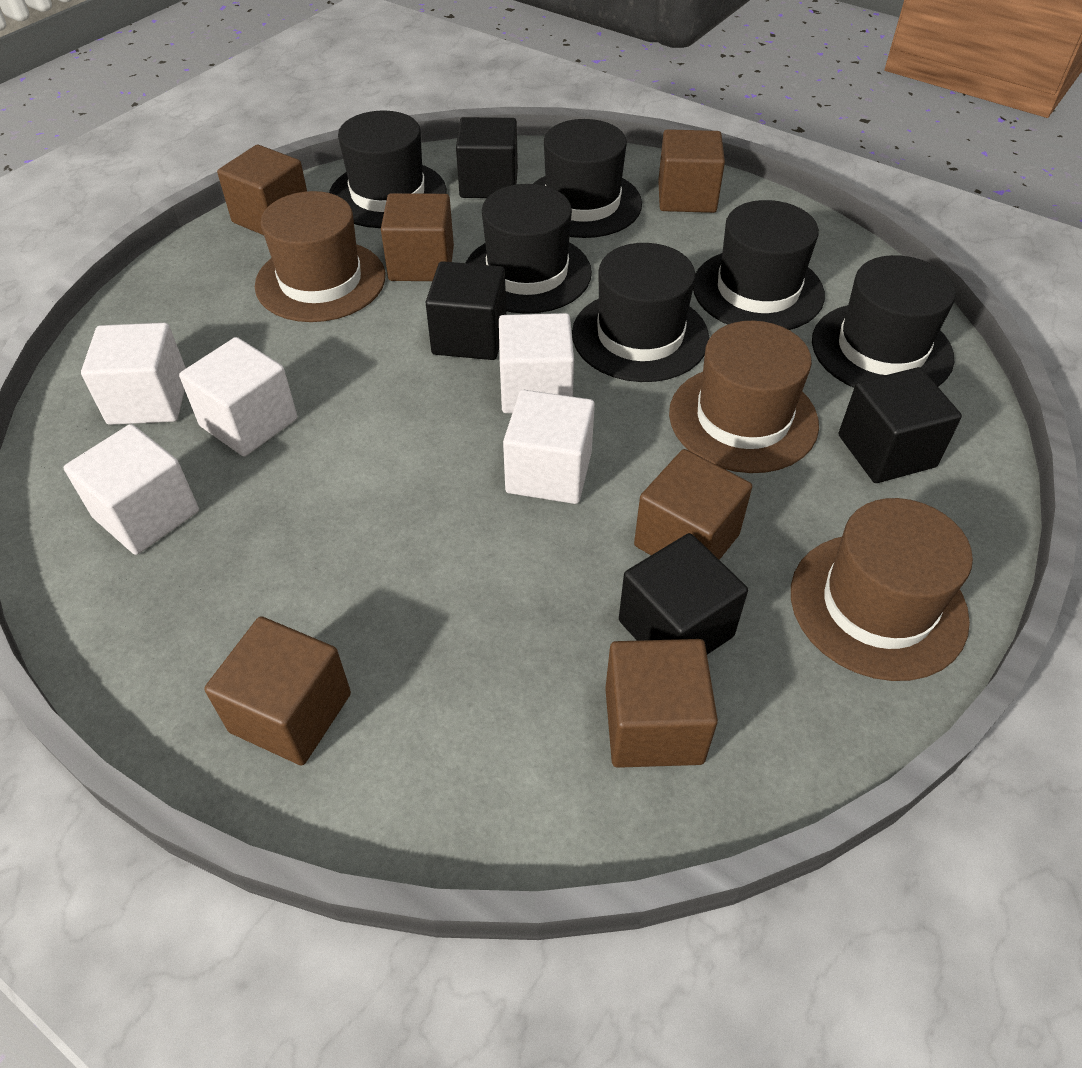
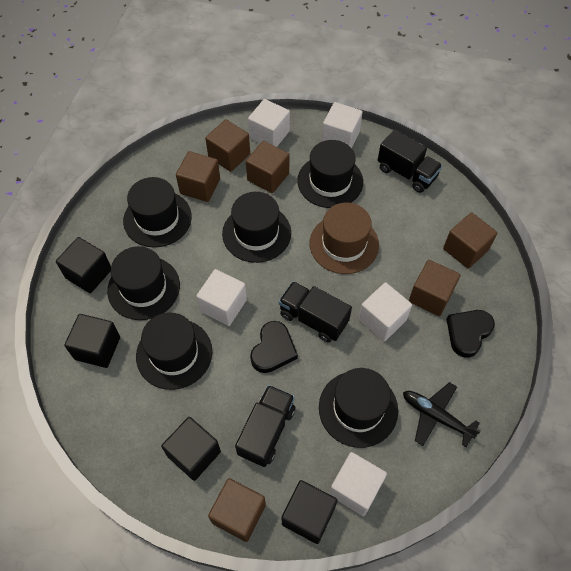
black heart: none = 0 -> [250,321,298,373] [446,310,495,358] = 2
black plane: none = 0 -> [403,382,481,447] = 1
black truck: none = 0 -> [235,385,295,467] [279,281,352,342] [378,130,443,193] = 3
brown hat: [255,191,385,322] [669,321,819,473] [791,498,973,681] = 3 -> [309,203,379,274] = 1

